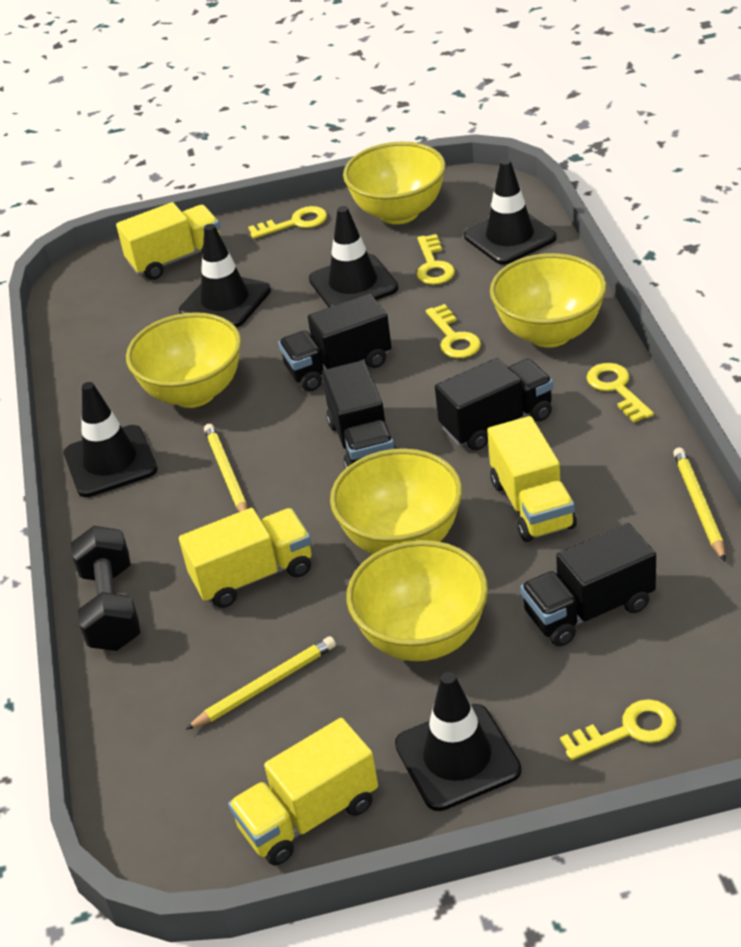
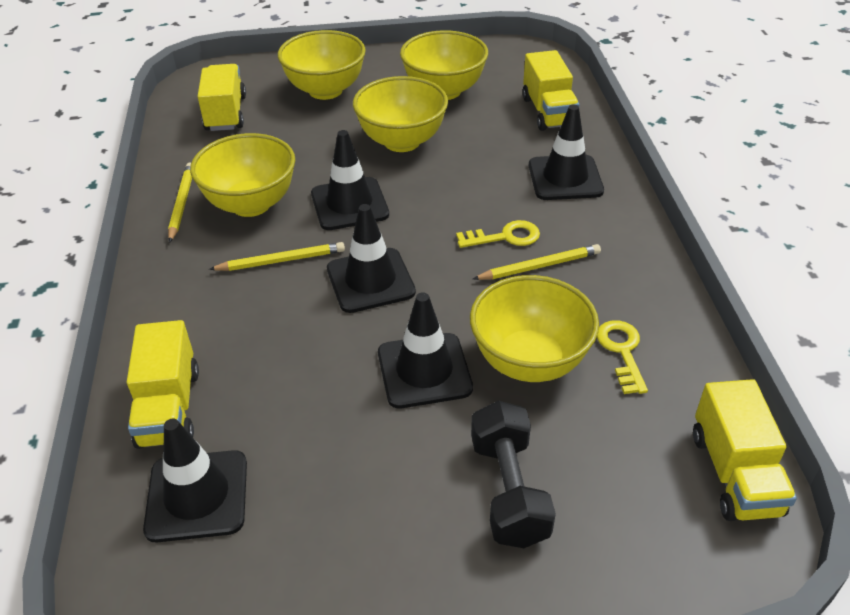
black truck: [278,294,392,391] [322,360,397,469] [435,358,553,450] [520,523,656,646] = 4 -> none = 0
yellow key: [248,206,327,239] [417,234,455,285] [426,304,481,358] [560,699,676,761] [587,363,654,423] = 5 -> [456,220,540,248] [597,320,648,394] = 2

